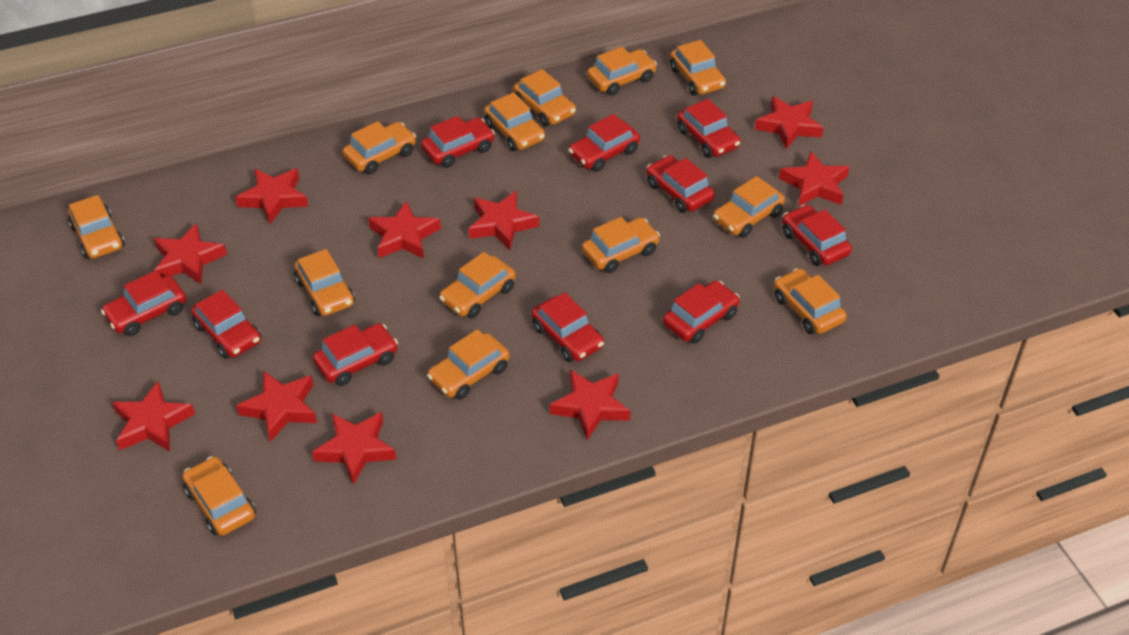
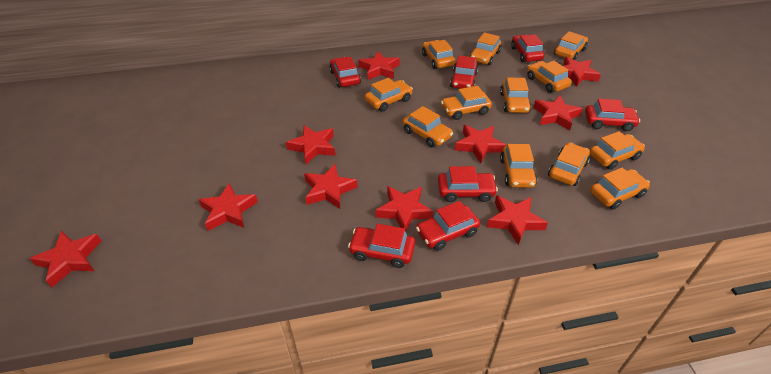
orange car: [68,195,125,259] [182,456,256,536] [294,249,355,316] [343,121,416,174] [427,329,510,400] [439,252,516,318] [484,92,545,151] [513,69,576,126] [582,217,660,273] [587,46,657,96] [670,40,726,95] [713,176,785,238] [774,268,847,334] = 13 -> [365,78,413,112] [403,106,453,148] [422,40,455,69] [441,86,492,120] [469,32,501,65] [500,77,531,113] [500,144,537,188] [527,61,572,93] [548,143,590,186] [554,31,588,60] [590,131,645,170] [590,168,650,210] = 12
red car: [101,271,186,336] [191,290,261,359] [313,323,398,386] [421,116,495,168] [531,292,604,362] [569,114,640,172] [646,155,715,213] [663,281,740,344] [677,99,741,158] [782,205,852,266] = 10 -> [329,57,361,88] [348,224,415,268] [416,201,480,251] [438,166,498,202] [450,56,478,89] [511,34,545,62] [585,99,640,131] = 7

